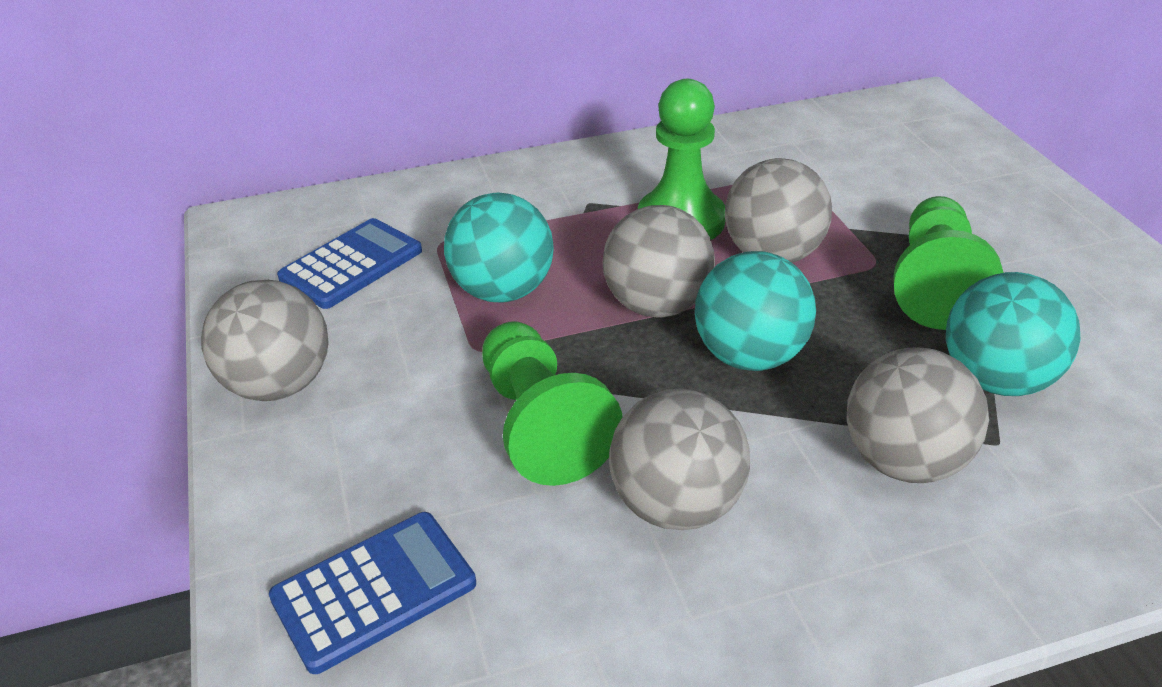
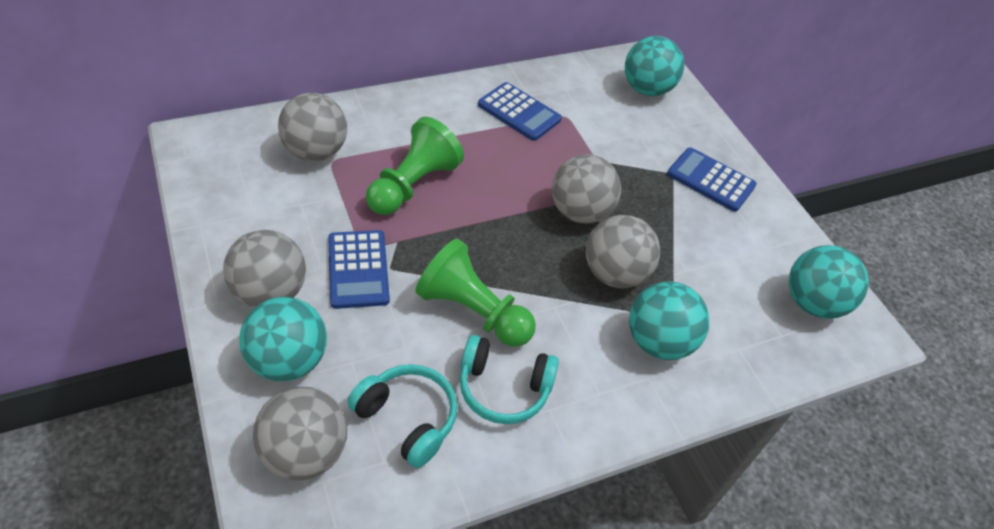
blue calculator: [269,512,476,674] [277,218,422,309] = 2 -> [328,230,390,309] [478,82,562,141] [667,147,757,212] = 3
green pawn: [482,321,622,486] [638,79,725,240] [893,196,1004,330] = 3 -> [366,117,464,215] [416,239,536,347] = 2
turquoise ball: [444,193,554,303] [695,251,816,371] [946,272,1081,396] = 3 -> [239,297,327,381] [625,36,684,96] [629,281,709,360] [789,245,869,319] = 4
turquoise headphones: none = 0 -> [347,364,458,468] [459,335,559,424] = 2

